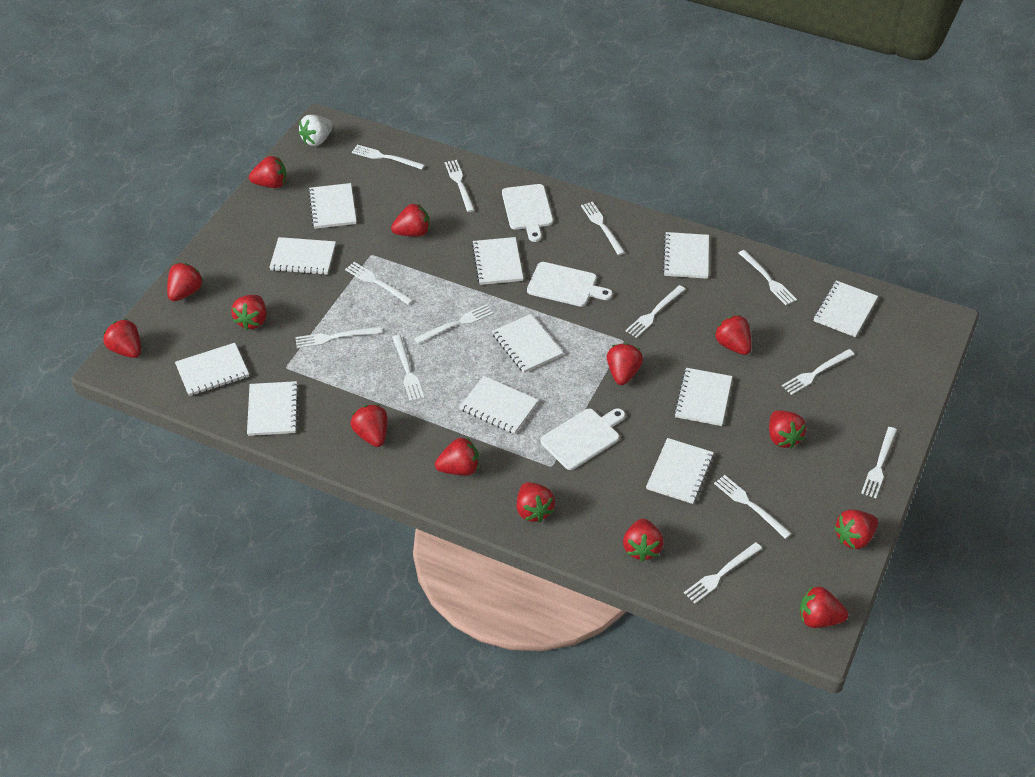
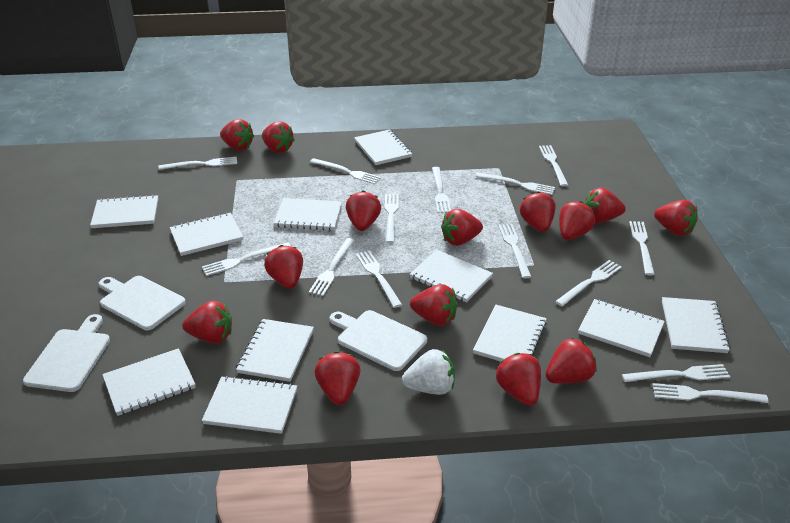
white fork: [295,327,381,348] [345,262,413,305] [352,145,425,170] [392,335,424,401] [414,305,493,344] [445,160,475,212] [581,202,625,255] [625,285,686,338] [684,542,762,603] [714,475,792,539] [739,250,797,305] [782,349,855,395] [861,427,897,498] = 13 -> [158,157,237,170] [202,242,291,276] [309,238,355,296] [310,158,381,184] [356,250,402,308] [384,194,399,243] [432,167,451,213] [475,173,555,195] [498,224,531,278] [539,145,568,186] [555,260,622,306] [622,364,730,382] [629,221,655,276] [652,383,769,403] = 14

